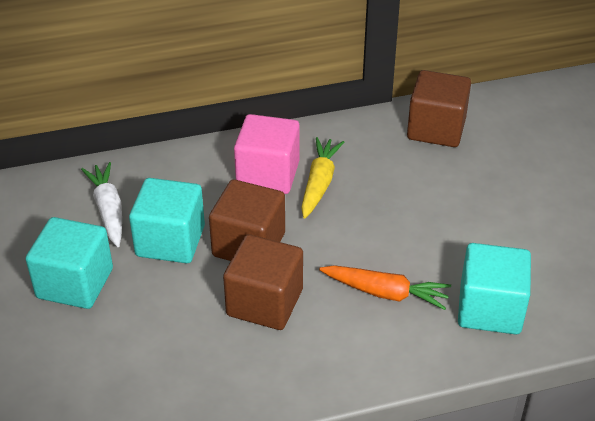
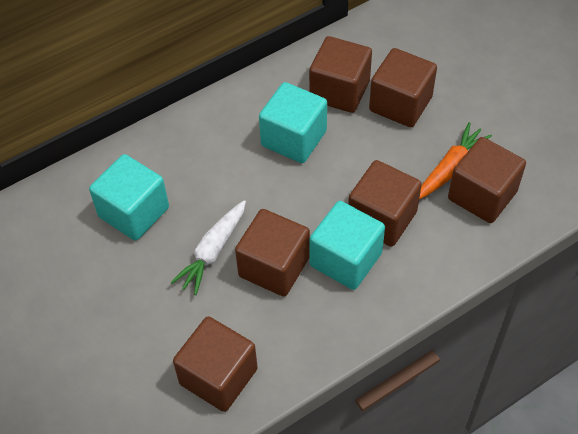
brown cube: [209,179,285,261] [223,234,303,330] [407,70,471,147] = 3 -> [173,316,258,412] [235,209,310,297] [309,36,372,113] [348,160,422,247] [369,48,437,127] [448,137,526,223] = 6
pink cube: [234,114,300,194] = 1 -> none = 0
yellow carrot: [301,137,344,219] = 1 -> none = 0

